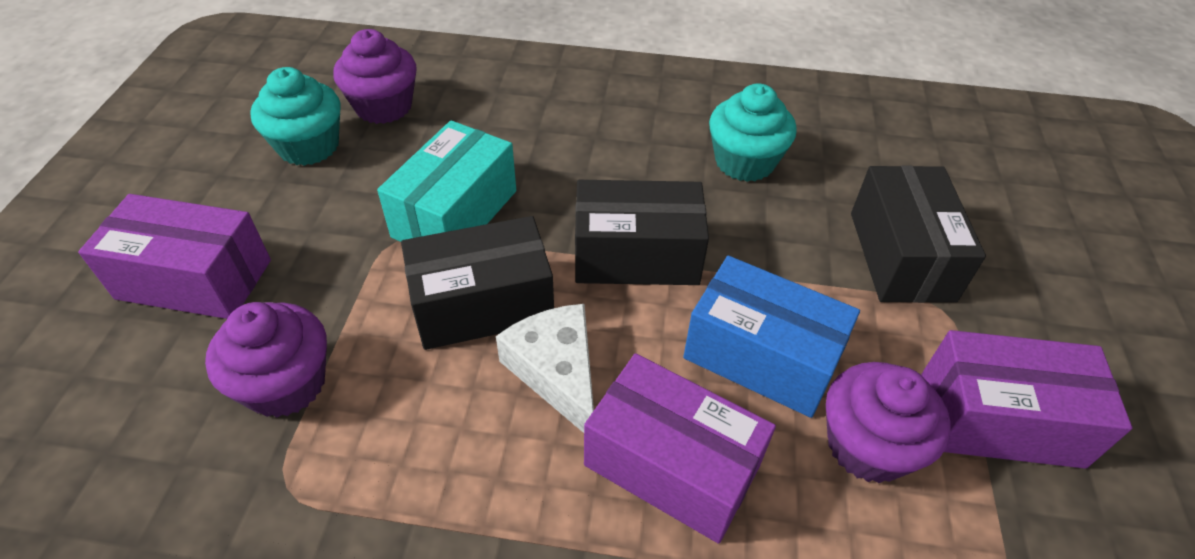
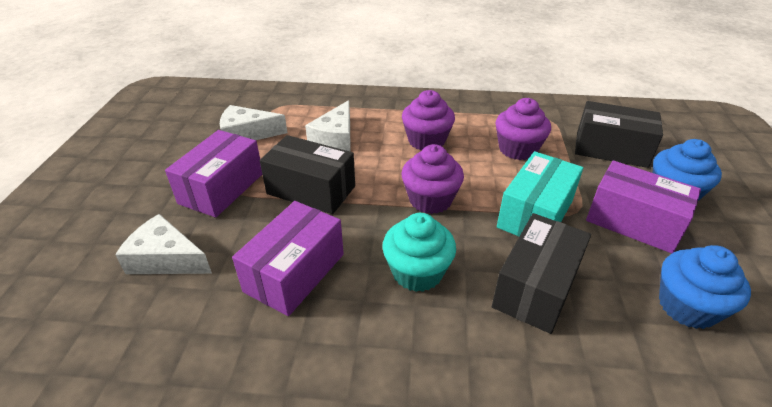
blue box: [683,256,860,418] = 1 -> none = 0
blue cupcake: none = 0 -> [653,139,722,201] [659,245,751,329] = 2
turquoise cupcake: [250,67,341,166] [709,83,797,182] = 2 -> [382,213,456,292] = 1
white cheese: [496,304,594,433] = 1 -> [115,214,212,274] [220,105,287,140] [305,100,351,152] = 3

